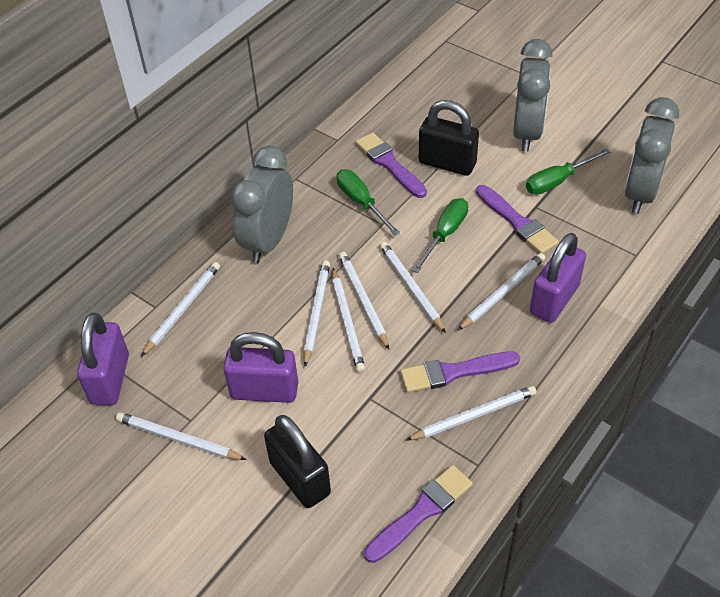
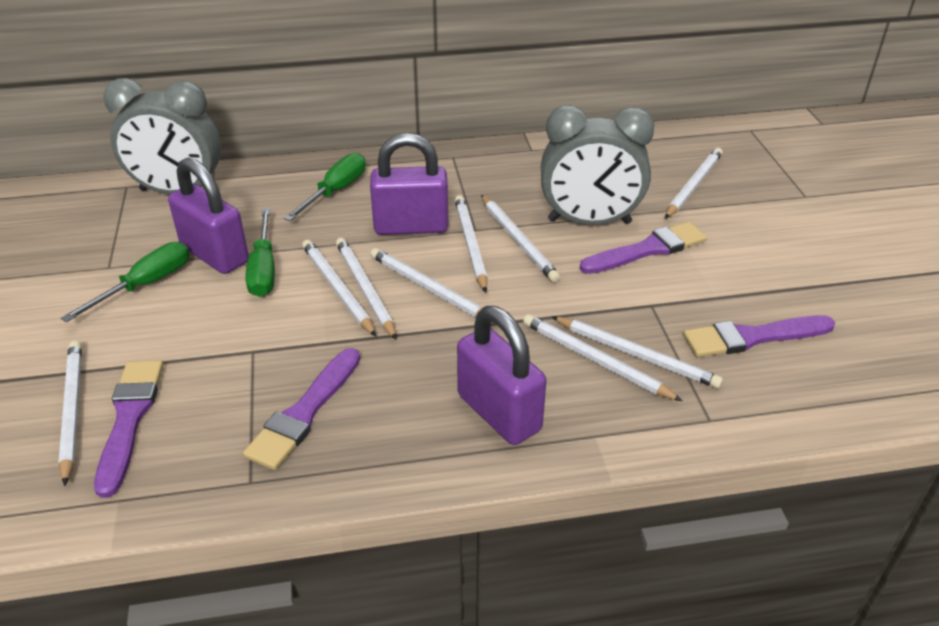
black padlock: [264,415,331,508] [419,100,479,176] = 2 -> none = 0
grey clock: [230,146,293,263] [513,39,552,152] [625,97,679,214] = 3 -> [103,78,221,194] [541,105,655,225] = 2
white pencil: [116,412,246,460] [141,262,220,357] [304,260,330,367] [332,268,365,373] [339,252,389,350] [379,241,446,333] [406,386,537,440] [458,253,545,330] = 8 -> [58,341,82,486] [302,240,376,336] [336,238,397,340] [370,248,483,318] [455,195,487,293] [481,195,560,282] [523,314,682,401] [552,316,723,389] [665,148,723,219] = 9

